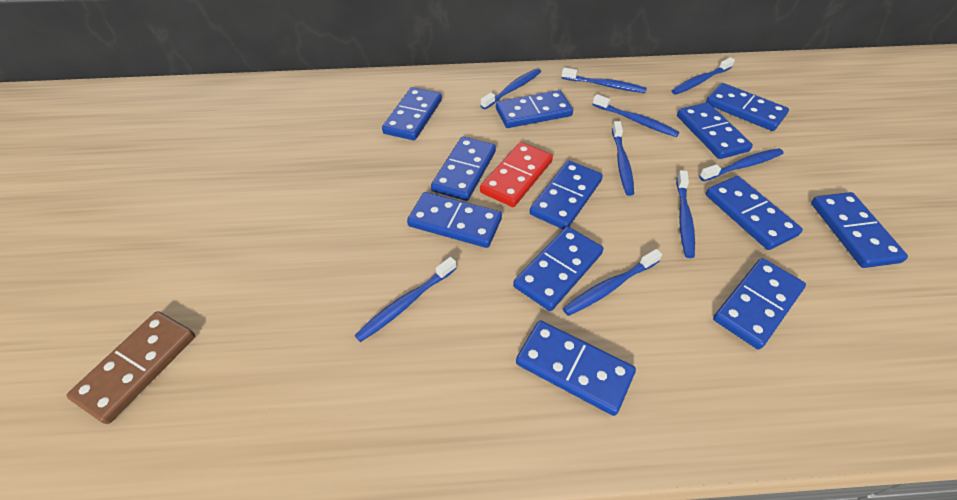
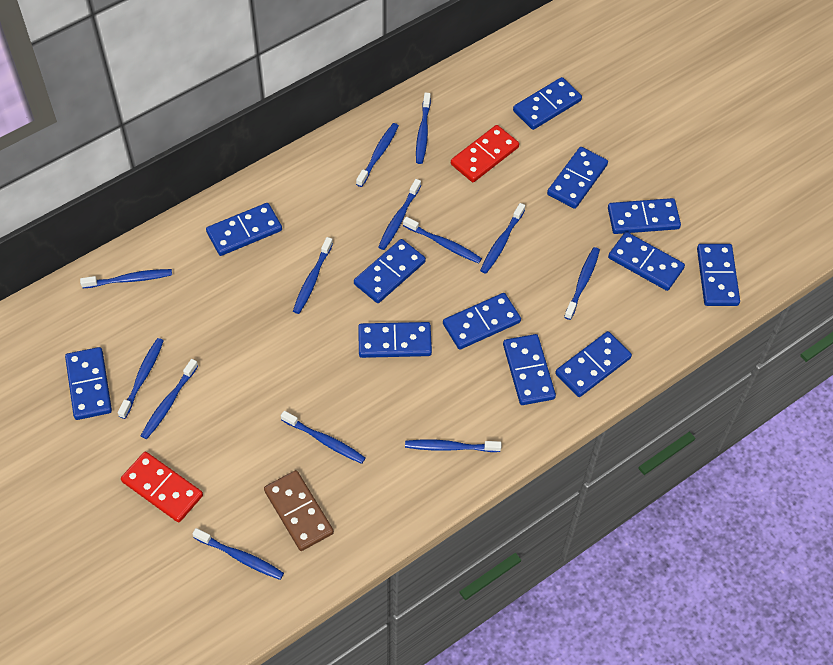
blue toothbrush: [354,257,457,342] [481,68,541,109] [562,67,647,93] [563,249,662,316] [592,94,680,137] [612,121,634,196] [671,57,735,95] [676,170,695,258] [699,148,784,181] = 9 -> [80,269,172,288] [118,338,163,419] [141,359,198,439] [192,528,284,580] [281,411,365,464] [293,237,333,314] [356,123,399,187] [379,179,421,250] [403,217,482,263] [405,440,501,452] [416,93,431,164] [480,203,525,274] [564,247,600,320] = 13
red domino: [480,142,553,207] = 1 -> [121,452,203,523] [451,125,519,182] = 2

